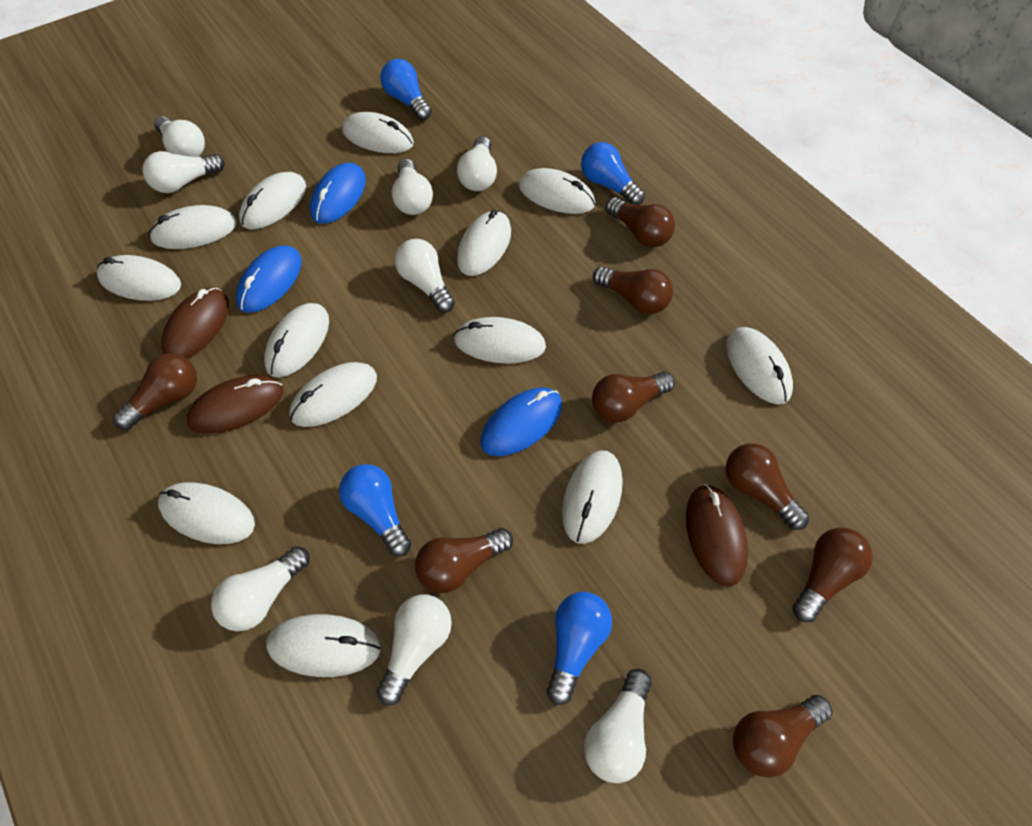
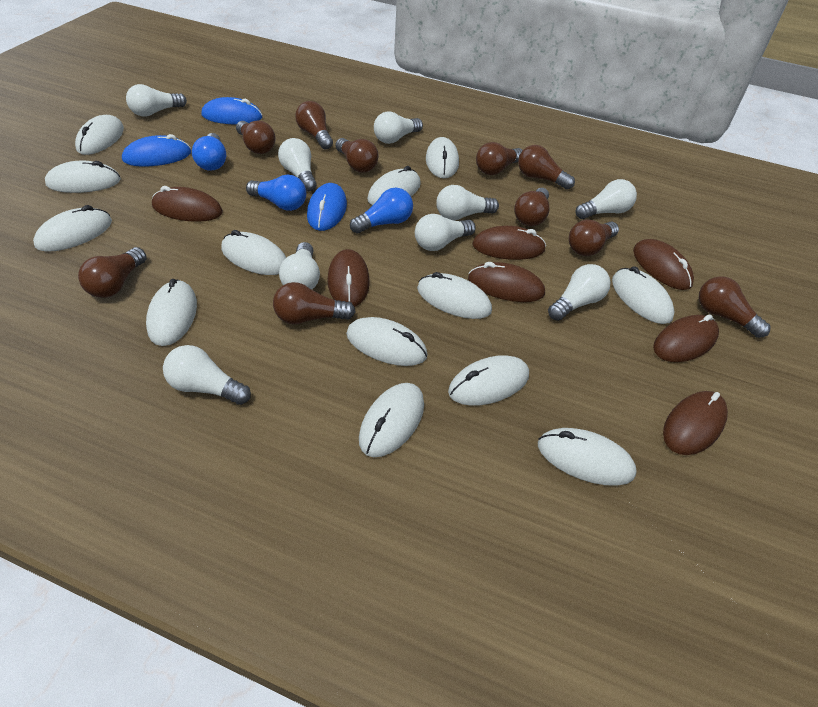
blue light bulb: [339,464,411,557] [380,59,431,121] [547,592,612,705] [581,142,645,205] = 4 -> [192,133,226,171] [246,174,306,211] [350,188,413,234] = 3
brown light bulb: [113,353,197,430] [415,528,513,593] [592,372,675,422] [593,266,673,314] [606,197,675,247] [725,443,809,530] [733,695,833,778] [792,528,873,622] = 8 -> [78,247,147,298] [236,121,276,154] [273,282,356,324] [295,101,333,149] [335,138,378,173] [476,142,523,175] [514,188,550,226] [518,145,575,189] [569,219,619,256] [699,276,771,338] = 10
brown mouse: [161,288,229,359] [187,375,283,434] [686,484,748,587] = 3 -> [152,186,223,222] [327,249,370,307] [468,262,545,302] [472,226,546,260] [633,239,694,290] [653,314,719,362] [663,391,728,455] = 7
white light bulb: [142,151,225,193] [154,116,205,157] [211,546,309,631] [376,594,452,705] [392,159,433,215] [395,239,455,313] [457,136,497,191] [584,669,652,783] = 8 -> [126,84,187,117] [163,345,251,405] [278,138,317,192] [279,242,320,290] [374,111,423,144] [415,214,476,251] [436,185,499,220] [548,264,611,321] [575,179,637,219] = 9

